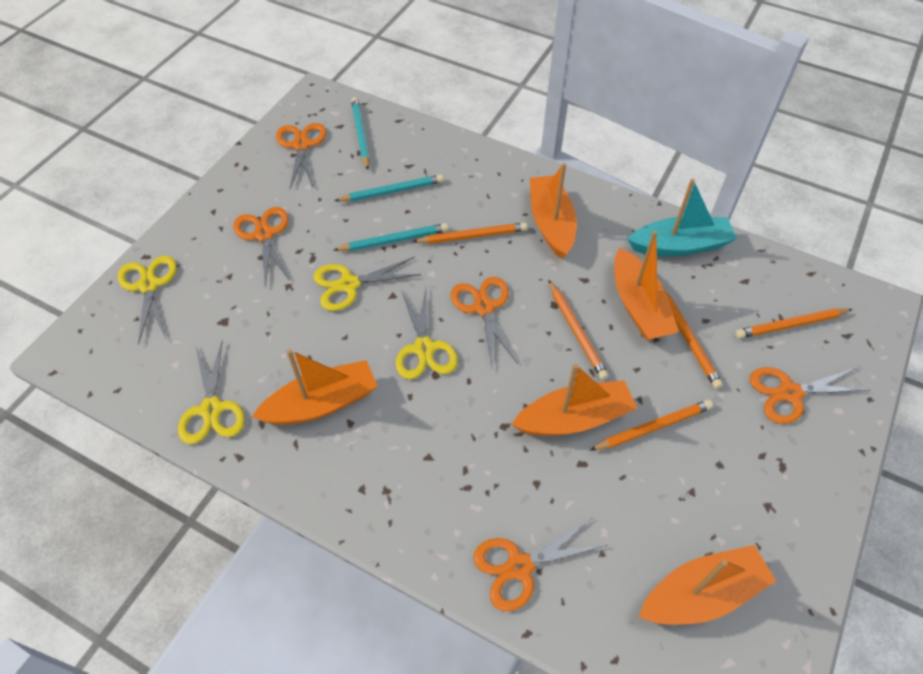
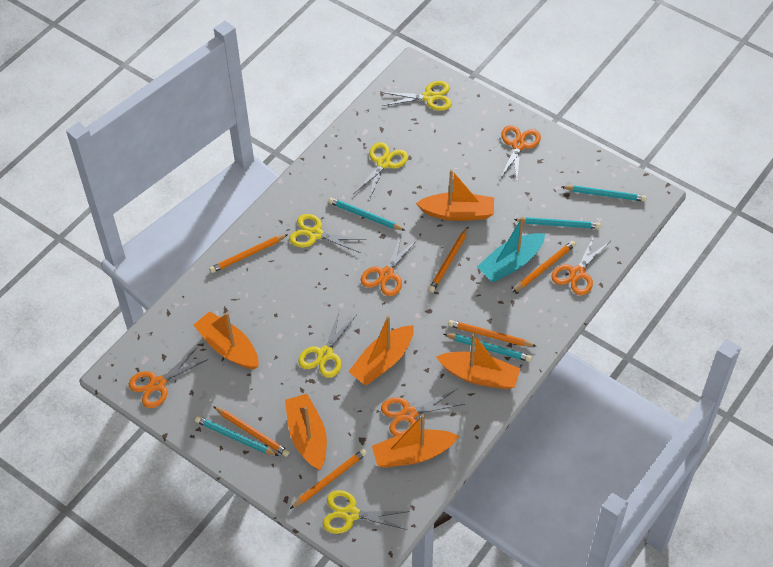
orange boat: [252,349,377,425] [511,364,637,436] [530,163,577,259] [614,231,679,340] [639,545,776,625] = 5 -> [194,311,259,369] [285,394,327,470] [348,316,414,385] [372,414,459,468] [416,170,494,221] [436,334,520,389] = 6
orange pencil: [412,222,528,244] [549,280,609,380] [590,400,713,451] [665,291,723,389] [736,308,853,338] = 5 -> [209,234,288,273] [213,406,289,457] [290,449,367,509] [428,227,468,293] [448,320,536,347] [513,241,576,292] = 6
turquoise pencil: [334,174,444,202] [334,223,448,251] [351,97,370,170] = 3 -> [195,416,279,456] [328,197,406,231] [444,334,532,362] [514,217,601,229] [562,185,647,202] = 5
yellow scissors: [118,256,177,345] [178,340,245,444] [313,257,422,311] [395,289,458,379] = 4 -> [289,214,367,253] [298,309,356,378] [323,490,410,534] [353,142,408,200] [381,81,452,111] = 5

